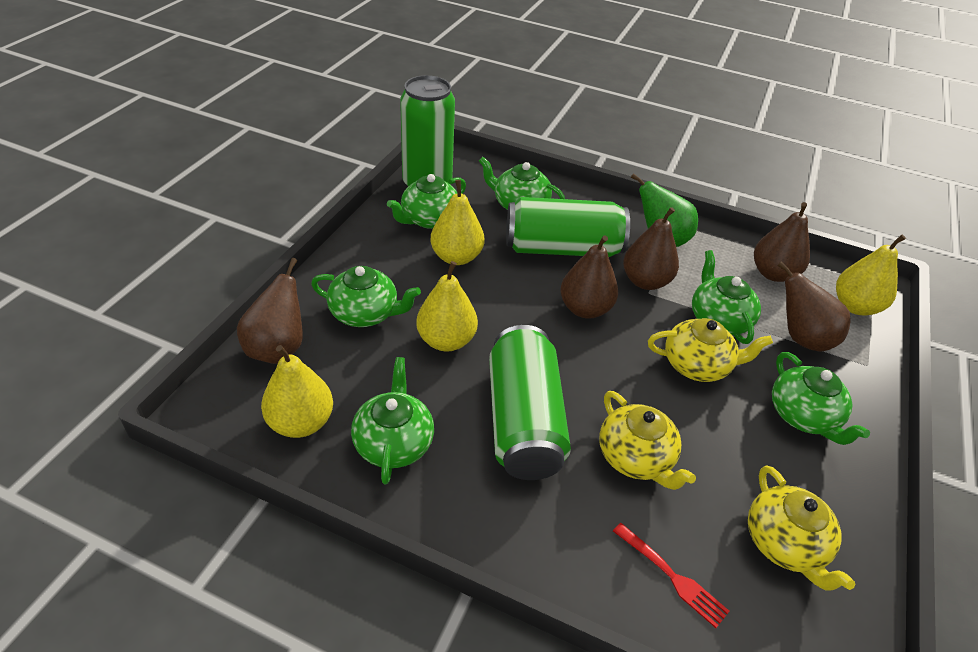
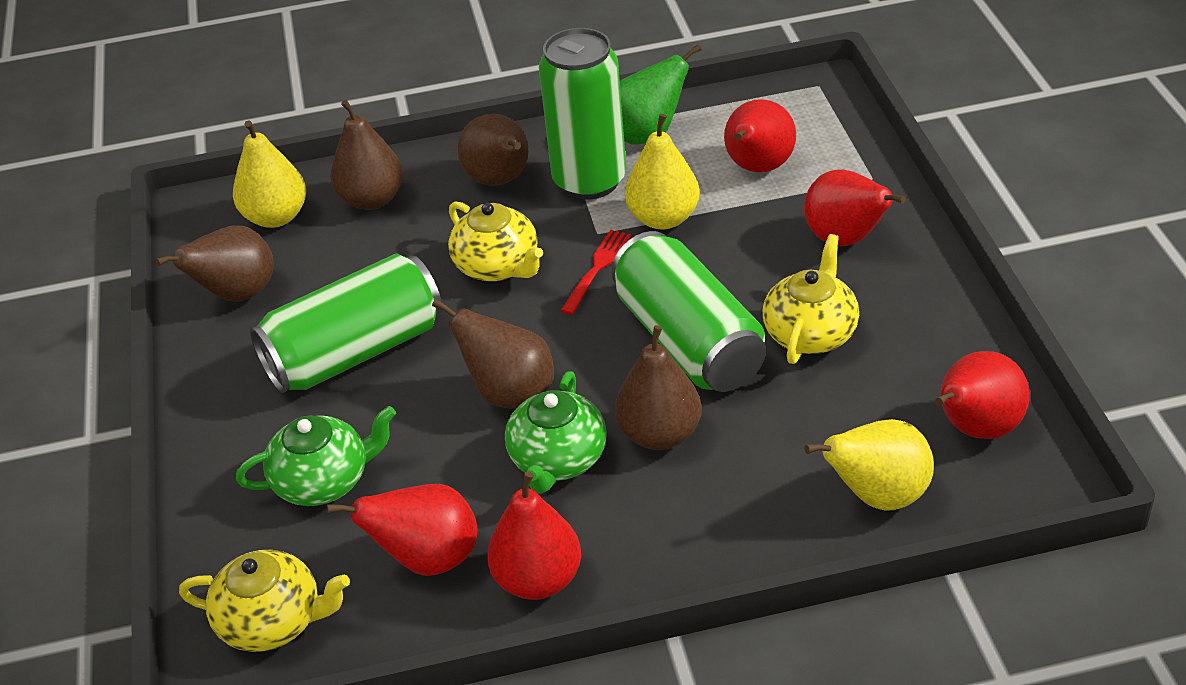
green teapot: [311,266,421,327] [351,357,434,484] [387,174,466,229] [479,157,565,210] [692,250,761,344] [772,352,870,445] = 6 -> [236,406,396,506] [505,371,607,494] = 2
red pear: none = 0 -> [327,484,477,576] [487,471,581,600] [724,99,796,172] [804,169,906,246] [935,351,1030,439] = 5
yellow pear: [261,345,333,438] [416,261,478,352] [431,180,484,265] [836,234,906,316] = 4 -> [233,120,306,228] [625,114,700,230] [804,419,934,511] = 3

